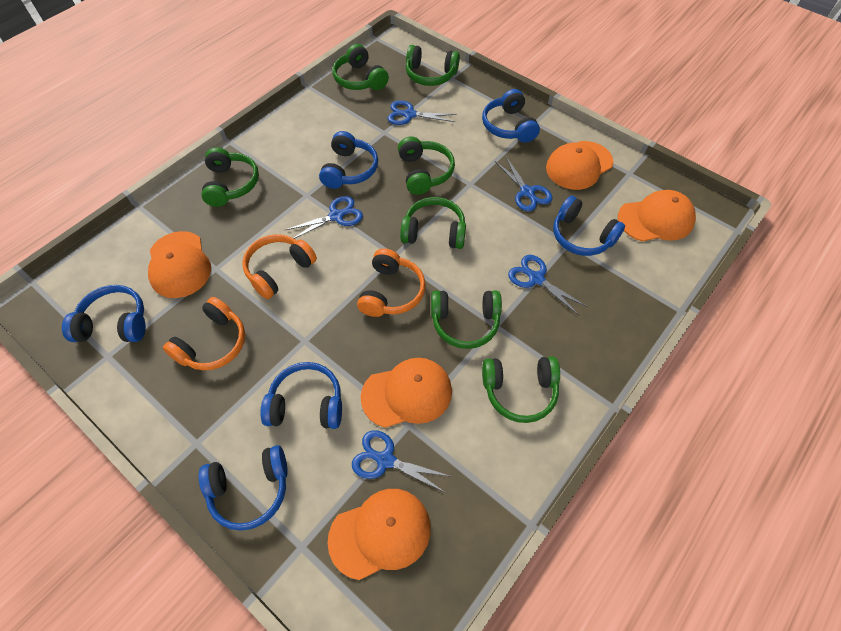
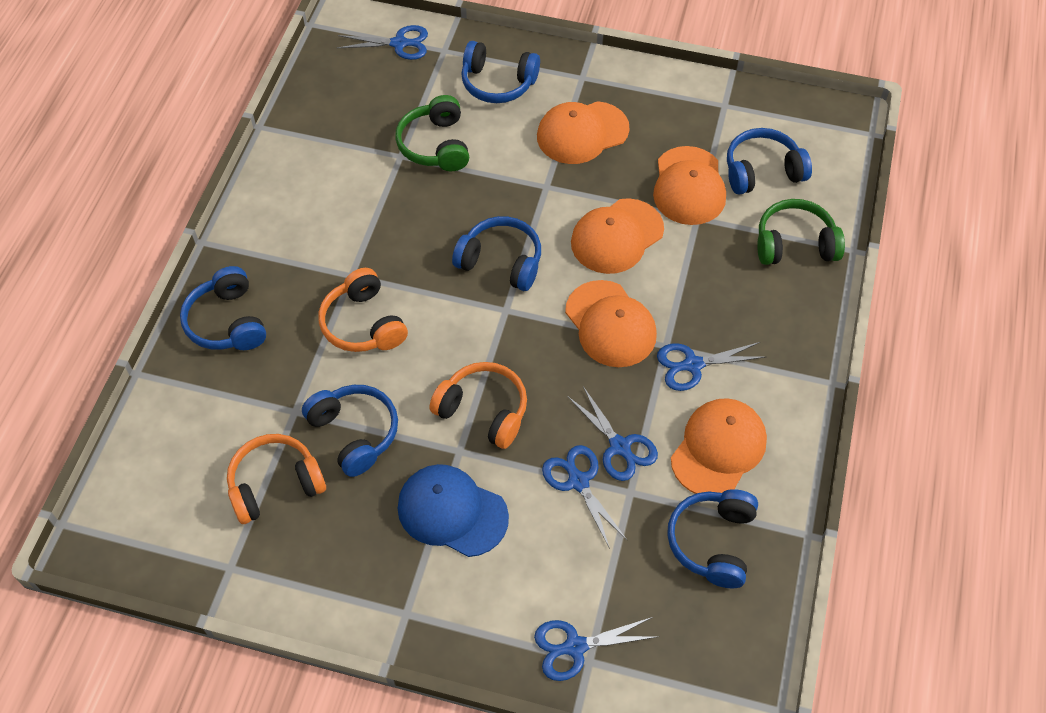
blue cap: none = 0 -> [398,464,509,557] = 1
green headphones: [201,147,259,207] [332,44,389,90] [398,137,455,195] [400,197,466,249] [406,45,460,86] [431,290,502,349] [482,357,560,423] = 7 -> [395,95,469,171] [757,199,845,265] = 2

